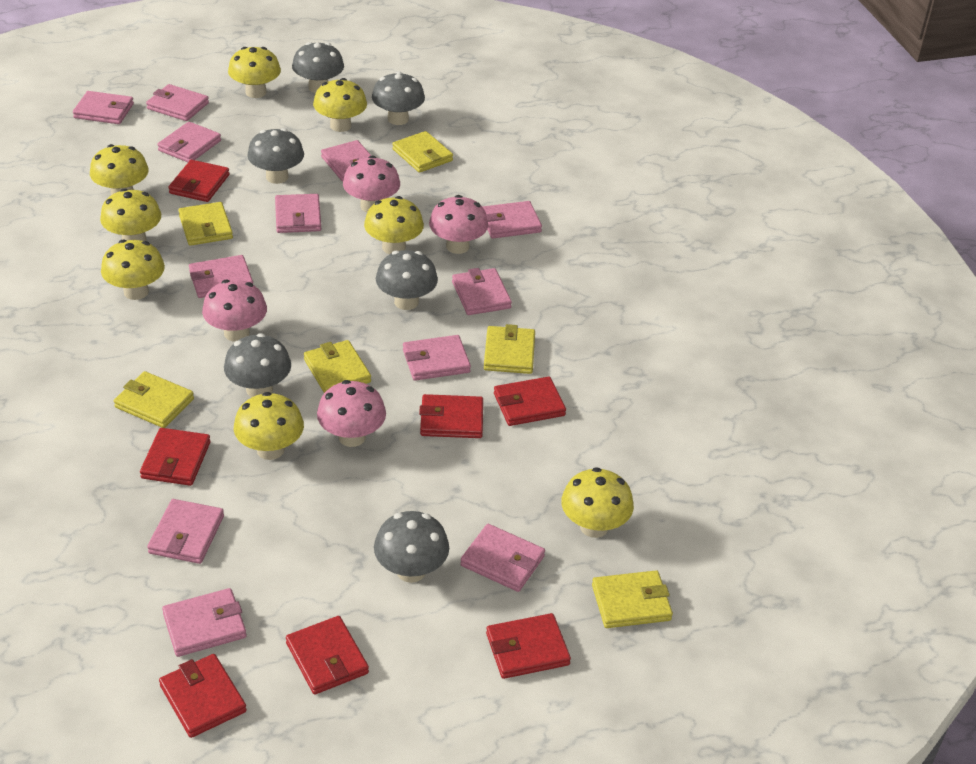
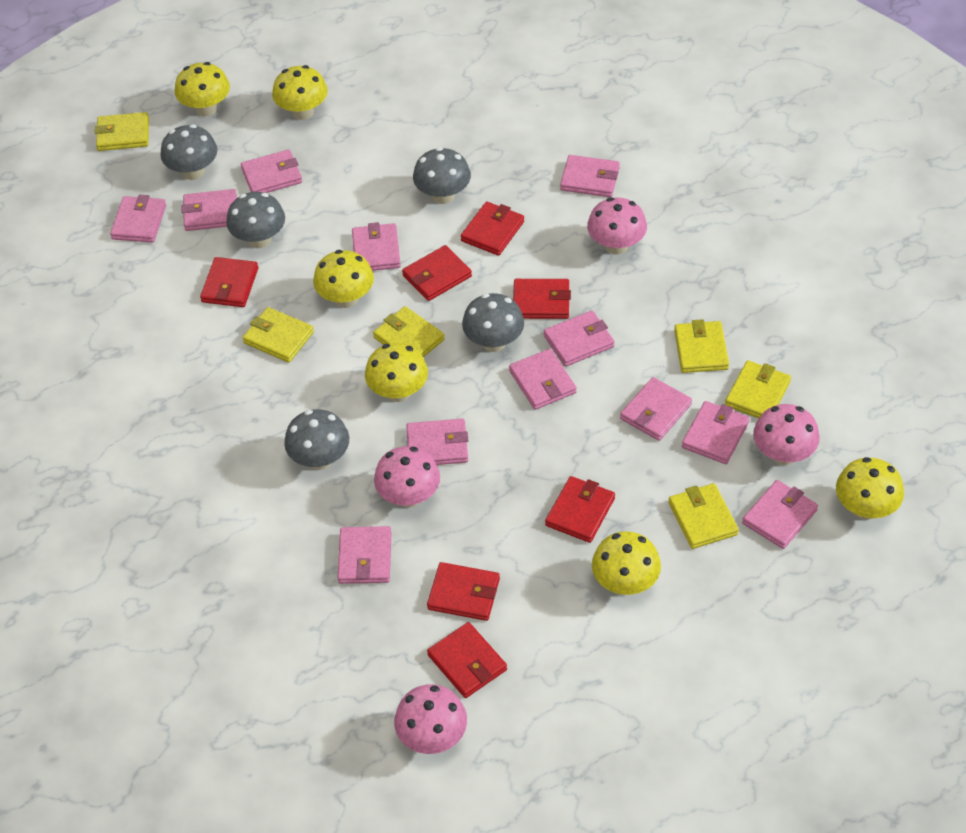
grey mushroom: [224,333,291,397] [247,128,304,184] [292,42,344,93] [372,71,425,125] [374,511,449,583] [376,250,438,310] = 6 -> [160,124,218,180] [226,192,285,248] [284,409,349,470] [413,147,471,204] [462,293,524,352] = 5
yellow mushroom: [90,144,149,195] [100,188,161,241] [101,239,165,300] [228,47,281,98] [234,392,304,460] [313,78,367,132] [364,196,424,254] [561,467,634,538] = 8 -> [175,62,230,117] [272,65,328,120] [313,250,374,308] [365,343,428,402] [592,531,661,595] [836,457,904,520] = 6

